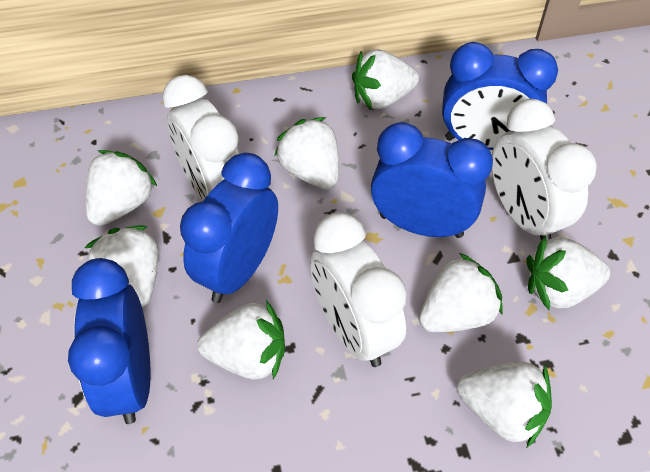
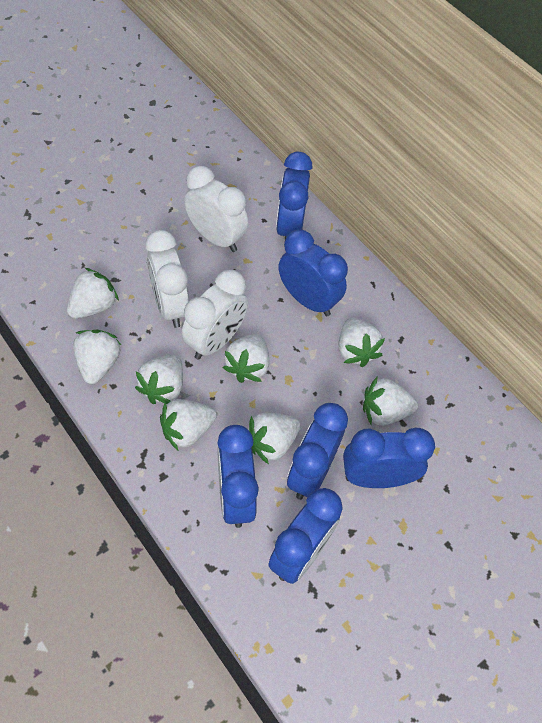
blue clock: [68,258,151,424] [180,153,278,303] [371,122,493,238] [442,42,558,150] = 4 -> [217,425,259,528] [268,488,343,584] [276,152,312,240] [279,230,348,316] [287,403,348,500] [343,428,435,488] = 6

